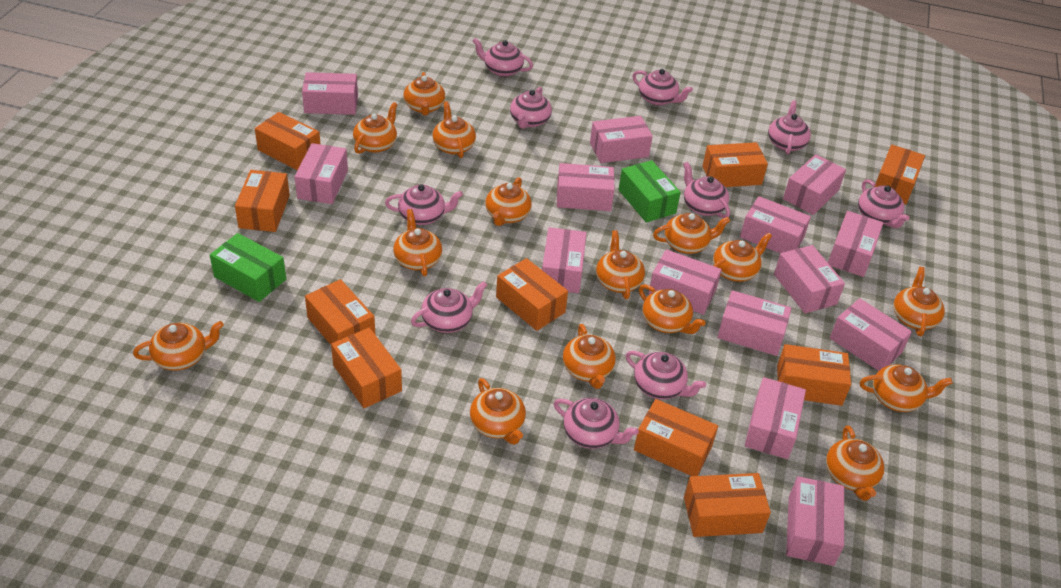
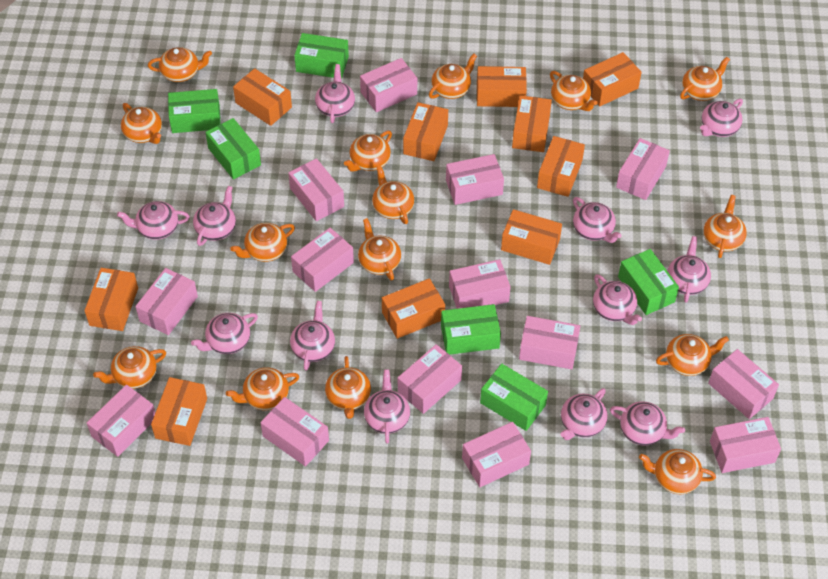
green box: [210,233,286,302] [618,160,681,223] = 2 -> [168,89,221,133] [205,118,261,179] [294,33,349,79] [441,304,501,355] [480,363,548,431] [618,249,679,315] = 6
pink teapot: [385,184,463,225] [411,281,487,333] [473,38,533,77] [510,87,552,129] [554,398,639,449] [626,351,706,400] [632,69,693,106] [683,162,730,218] [768,100,811,154] [858,179,910,228] = 10 -> [117,201,190,240] [191,313,258,354] [193,186,236,246] [290,301,335,371] [315,64,355,123] [364,369,410,443] [560,388,607,440] [573,197,622,243] [593,274,642,325] [610,401,685,446] [667,236,711,303] [700,99,743,137] = 12

